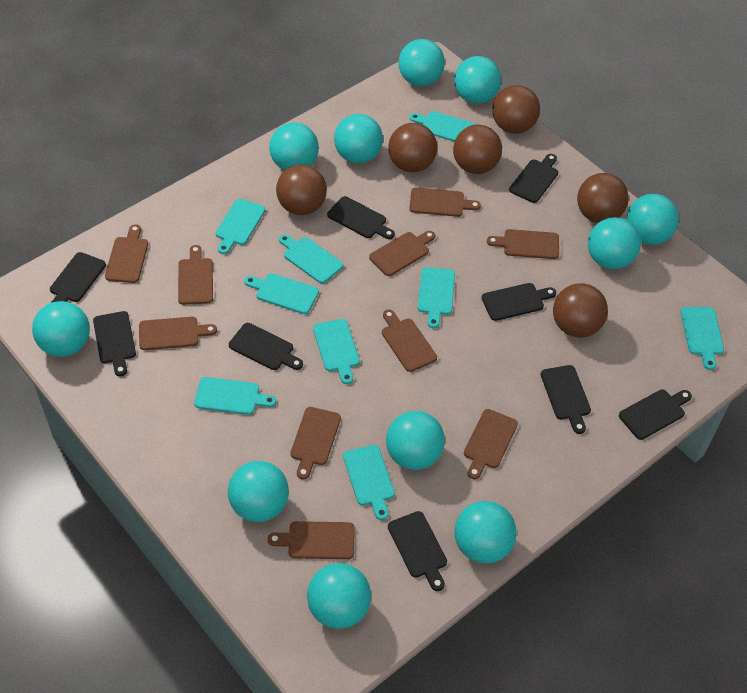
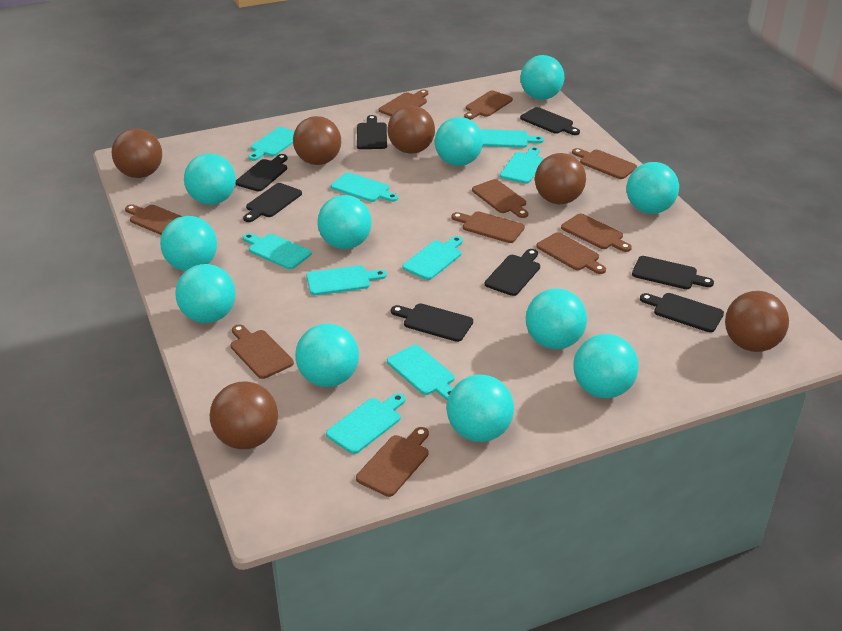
black cutting board: [50,252,106,303] [93,311,136,376] [229,323,303,370] [327,196,395,239] [388,511,447,591] [482,283,556,321] [509,154,558,203] [541,365,591,434] [619,389,692,440] = 9 -> [235,154,287,191] [243,183,302,222] [357,115,387,149] [391,303,473,342] [485,249,540,296] [520,107,580,135] [632,256,714,289] [640,293,724,332] = 8

